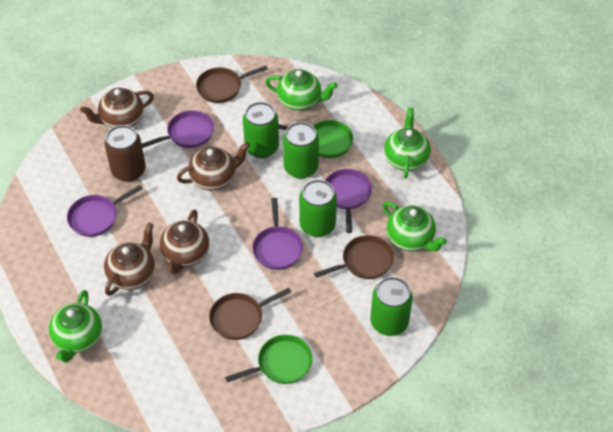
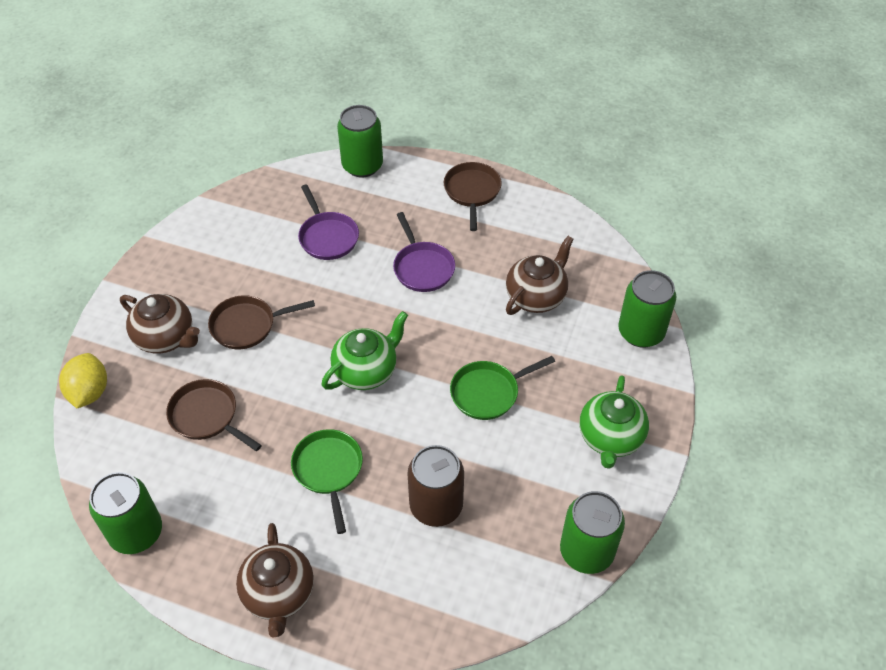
brown teapot: [80,88,154,128] [104,223,155,296] [160,209,209,274] [177,142,250,190] = 4 -> [120,294,200,354] [236,523,314,638] [506,236,574,315] = 3
green teapot: [49,290,102,362] [265,69,338,111] [383,202,447,251] [384,107,431,178] = 4 -> [322,311,408,390] [579,375,649,469] = 2
purple pan: [67,185,143,237] [142,110,214,148] [252,198,303,270] [325,169,372,233] = 4 -> [298,184,359,260] [393,212,455,292] = 2
yellow lemon: none = 0 -> [59,353,107,408] = 1

